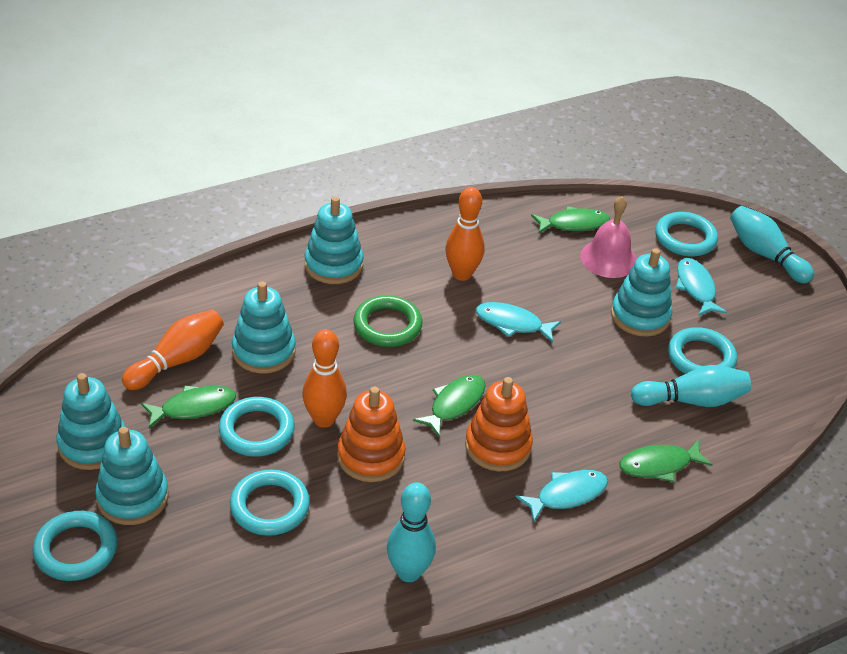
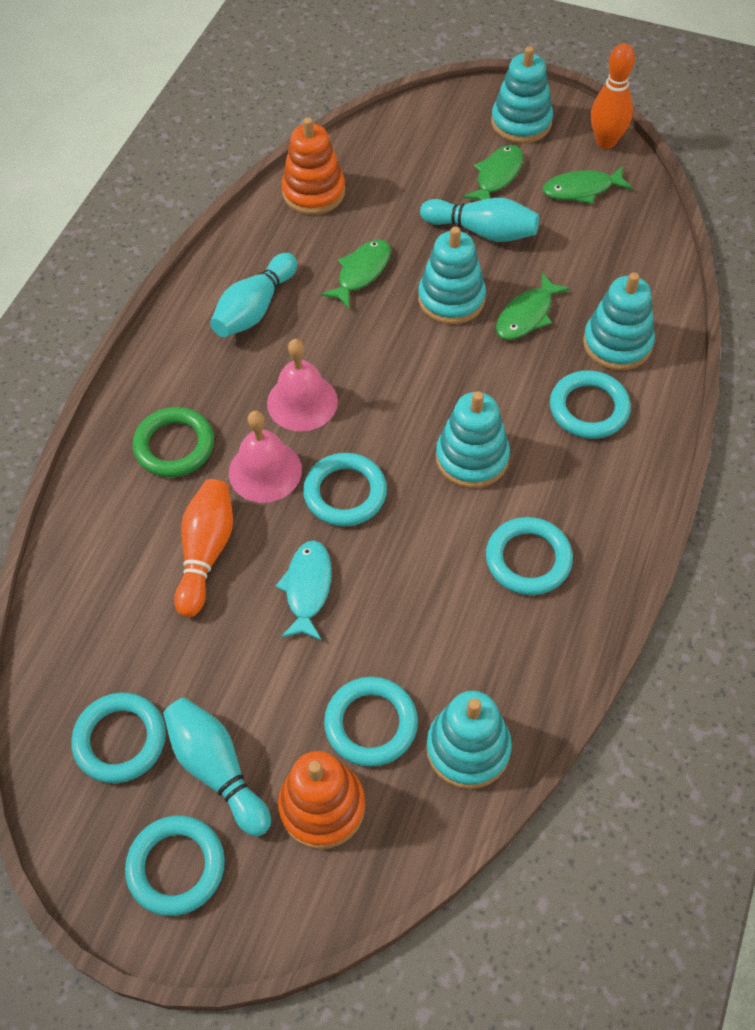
orange bowling pin: [122,309,224,390] [303,329,347,428] [445,187,485,281] = 3 -> [174,479,233,617] [591,43,635,149] = 2
pink bell: [580,196,637,278] = 1 -> [229,411,302,503] [267,339,338,431] = 2
turquoise fish: [476,302,561,343] [516,470,608,522] [676,258,727,316] = 3 -> [276,540,332,641] = 1
turquoise ring: [33,511,118,581] [219,397,294,457] [230,470,310,536] [655,212,718,257] [668,327,737,374] = 5 -> [71,693,166,783] [125,816,225,916] [303,453,387,526] [324,677,418,767] [486,517,573,595] [550,370,631,439] = 6

